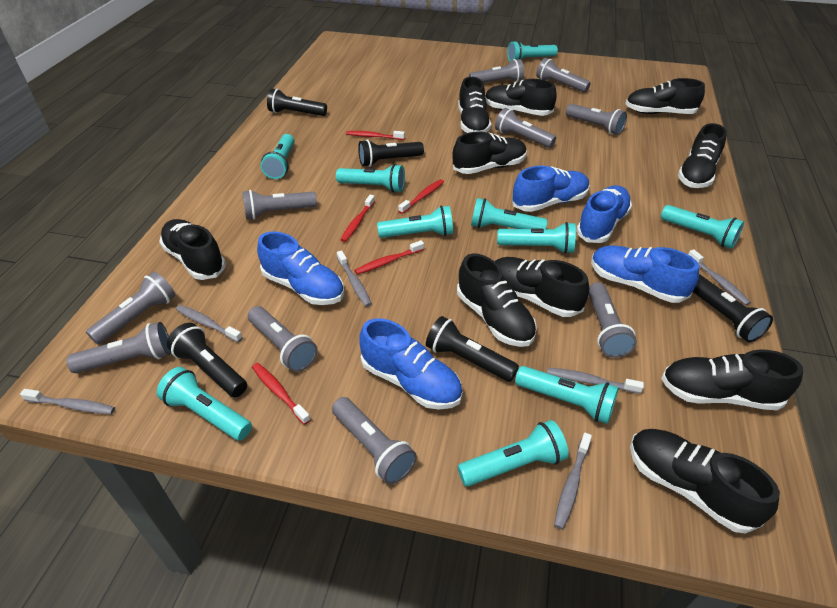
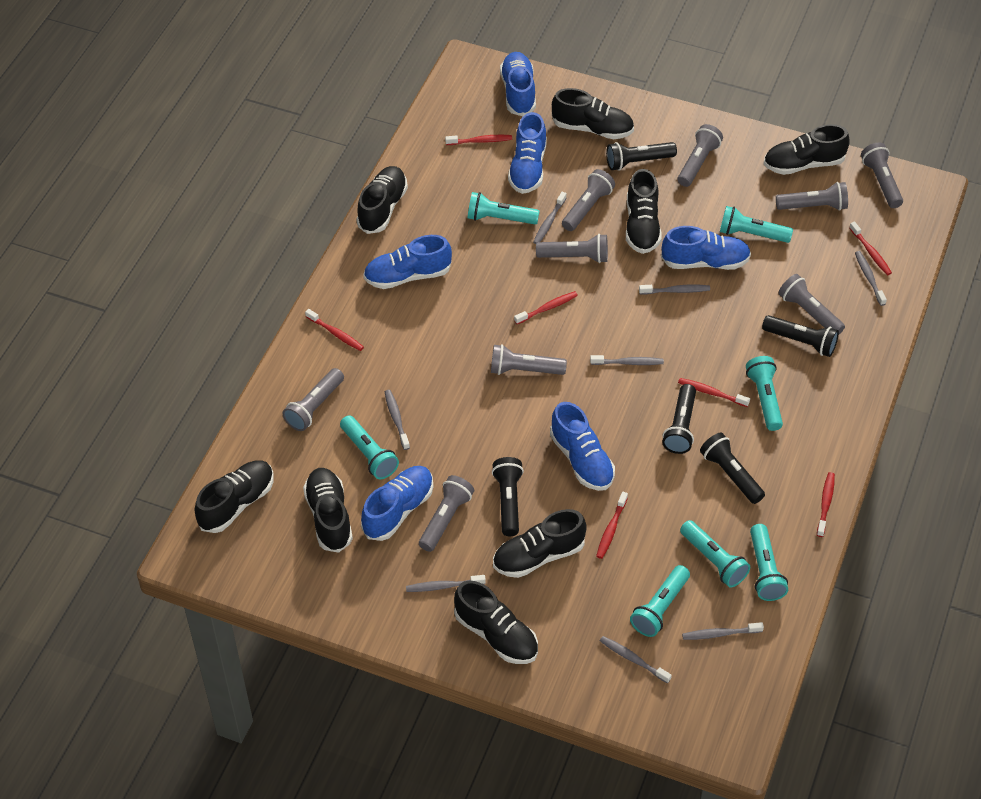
black shoe: [159,219,226,280] [452,131,527,174] [457,253,537,347] [458,77,491,133] [485,79,556,116] [495,257,589,317] [625,78,705,114] [630,429,780,534] [661,349,803,410] [678,123,727,188] = 10 -> [194,460,274,533] [303,468,353,553] [356,166,408,234] [454,580,538,664] [493,509,587,578] [552,88,634,139] [626,169,662,254] [763,124,850,175] = 8
blue shoe: [257,232,344,305] [359,318,463,409] [512,166,590,212] [576,185,632,243] [591,245,699,303] = 5 -> [361,466,433,541] [363,235,452,289] [500,52,536,116] [508,112,547,194] [550,402,615,491] [661,226,751,270] = 6
grey flashlight: [66,322,171,373] [86,271,176,345] [242,190,317,220] [248,306,318,372] [332,397,417,484] [469,59,524,83] [495,108,556,148] [536,58,591,92] [566,104,627,135] [589,282,637,358] = 10 -> [282,368,344,431] [419,475,474,552] [491,344,567,375] [536,234,608,263] [562,169,615,231] [678,124,723,187] [776,182,848,211] [779,274,845,334] [861,142,903,208] = 9
grey toothbrush: [20,389,115,414] [176,305,243,342] [337,250,372,307] [547,368,644,394] [554,433,592,529] [688,249,751,305] = 6 -> [385,390,410,450] [406,575,486,592] [533,192,566,244] [590,355,664,365] [600,636,672,683] [639,285,710,295] [682,622,764,640] [855,251,887,306] = 8
red toothbrush: [252,363,311,425] [341,195,375,242] [346,131,405,140] [354,240,424,275] [399,179,444,214] = 5 -> [305,309,364,351] [445,135,512,145] [514,291,578,324] [596,492,628,559] [678,378,750,407] [817,472,835,537] [849,222,892,275] = 7
turquoise flashlight: [157,367,252,441] [261,134,294,179] [336,164,405,193] [377,206,453,238] [457,420,569,487] [471,198,548,229] [497,222,576,254] [507,41,558,62] [515,366,619,424] [661,205,744,249] = 10 -> [340,415,399,479] [468,192,539,224] [630,565,690,637] [680,520,750,587] [720,206,793,243] [746,356,783,431] [750,524,788,601] = 7

